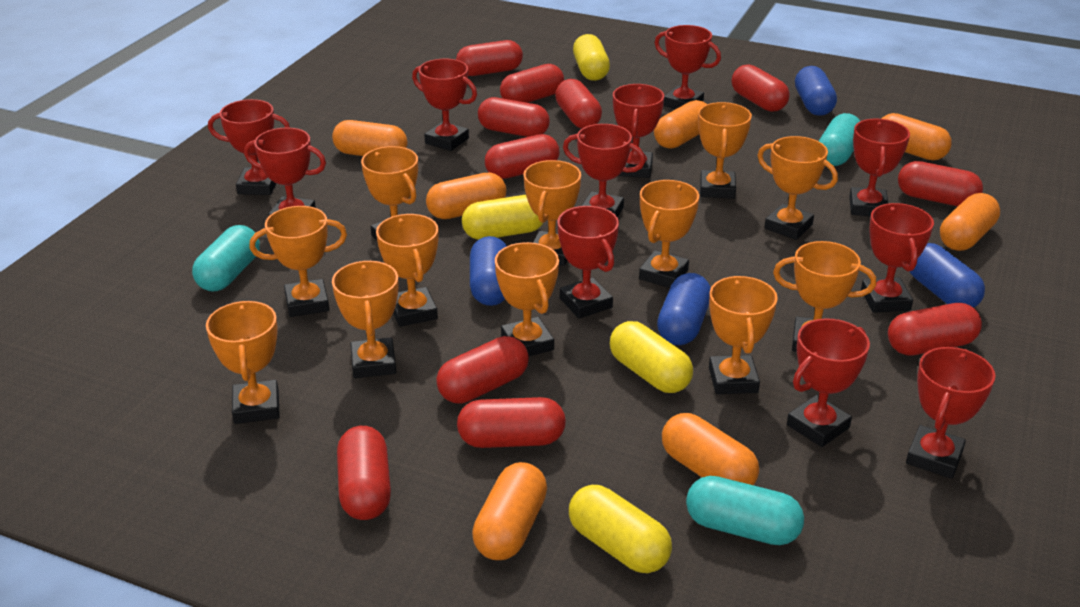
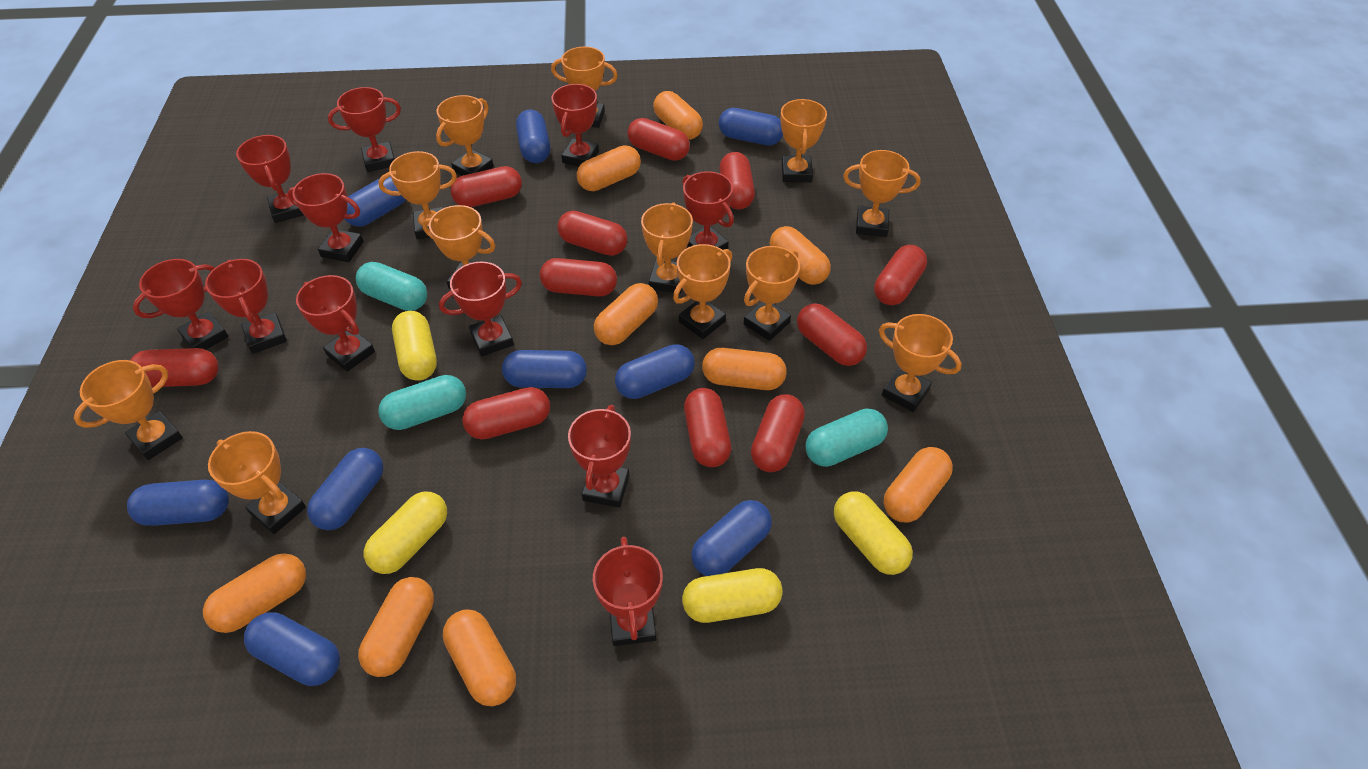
blue capsule: [470,236,507,306] [657,273,711,345] [795,66,837,116] [910,243,985,308] = 4 -> [127,480,229,526] [244,612,340,686] [307,448,384,530] [344,176,406,227] [502,350,587,388] [516,110,550,163] [615,344,695,399] [691,500,772,576] [719,108,783,145] = 9
orange capsule: [332,120,407,156] [426,173,506,219] [472,462,547,560] [654,100,707,149] [662,413,759,485] [881,113,952,161] [940,193,1000,251] = 7 -> [203,553,306,633] [358,577,434,677] [443,609,516,706] [577,145,641,191] [594,283,658,345] [653,91,703,140] [702,348,787,390] [770,226,831,285] [883,447,953,523] = 9

